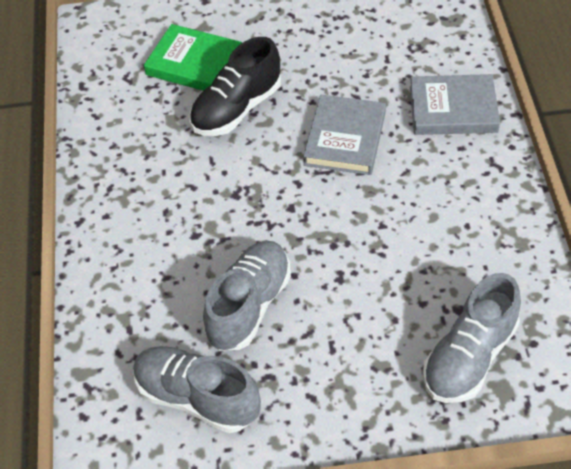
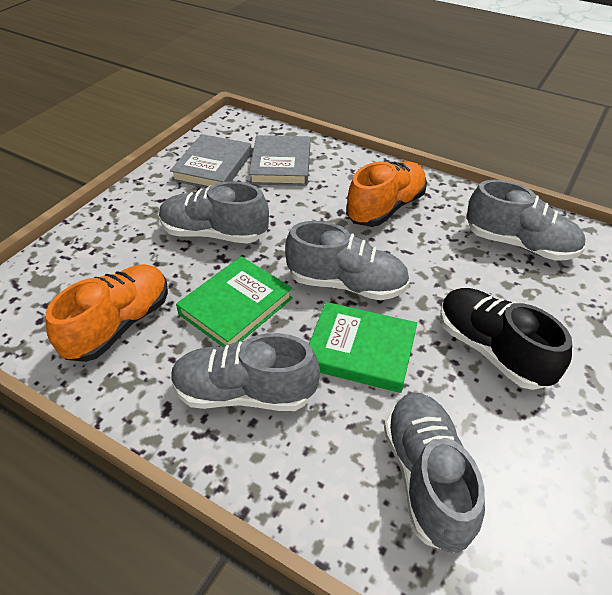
green book: [144,24,242,91] = 1 -> [176,256,293,347] [309,302,417,393] = 2
grey shoe: [133,346,261,433] [203,241,291,351] [423,273,521,403] = 3 -> [159,181,269,244] [171,333,320,411] [285,221,410,300] [384,393,485,553] [467,180,585,261] = 5
orange shoe: none = 0 -> [46,264,168,362] [346,161,427,227] = 2

